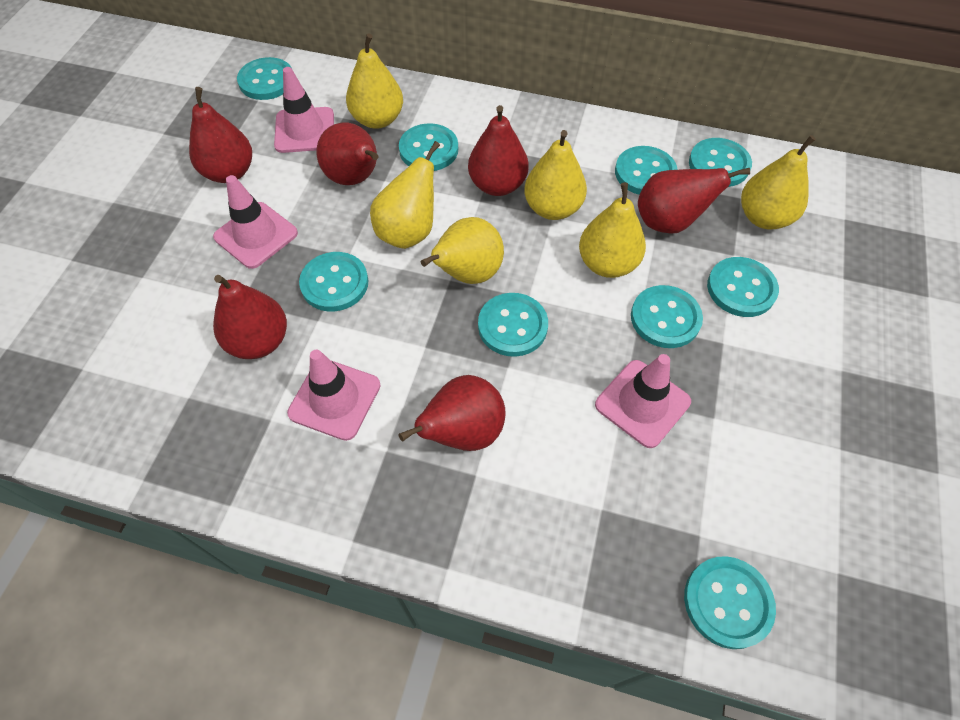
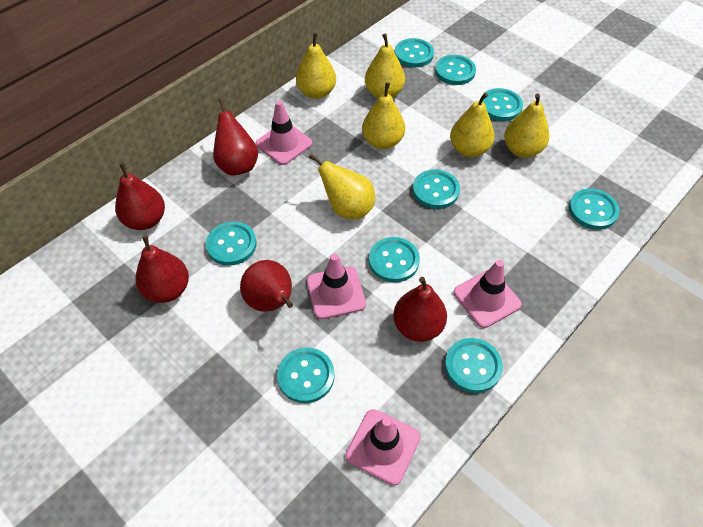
red pear: [189,87,252,183] [213,275,287,359] [317,123,378,185] [399,375,506,451] [468,105,529,196] [638,168,750,234] = 6 -> [115,163,165,230] [135,235,189,303] [213,99,258,176] [240,260,293,312] [393,277,447,342] = 5

